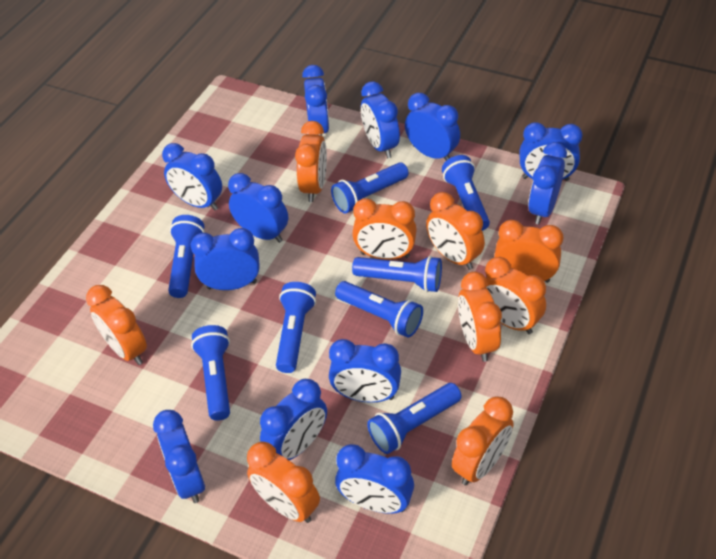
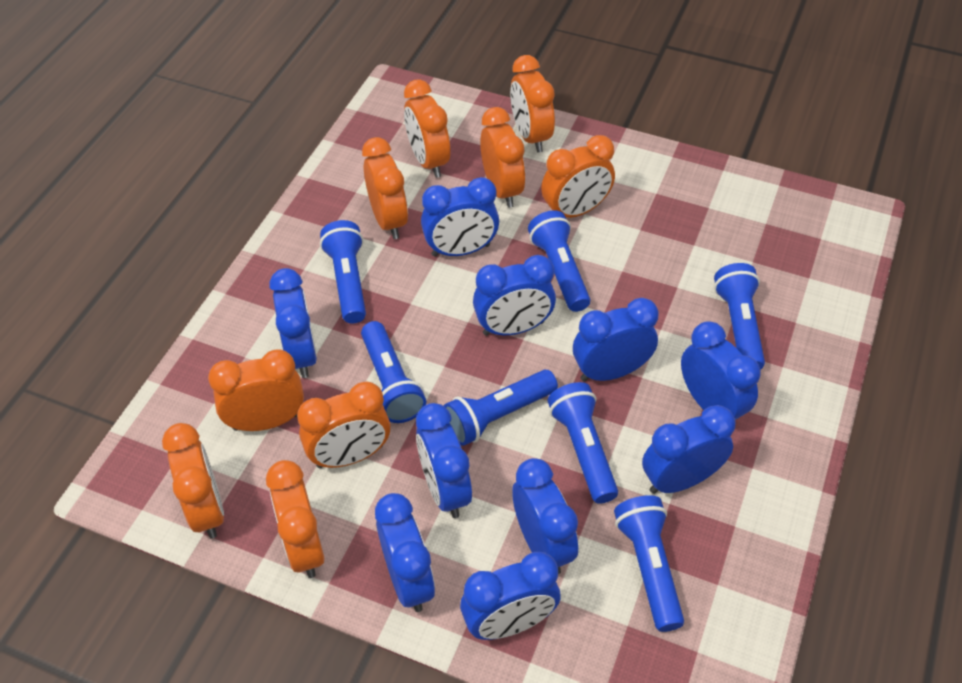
blue clock: [153,410,205,503] [162,143,222,210] [191,228,260,290] [228,173,288,243] [260,379,327,460] [302,65,329,136] [329,339,401,403] [335,444,414,514] [361,81,400,158] [405,93,460,161] [520,122,583,181] [528,142,567,224] = 12 -> [270,268,317,378] [375,493,435,612] [416,403,472,518] [421,177,499,257] [460,552,560,640] [473,255,556,336] [512,458,578,574] [573,298,659,382] [642,405,736,494] [681,321,761,420] = 10
blue flashlight: [168,215,205,298] [191,325,230,420] [276,282,316,373] [331,162,409,214] [335,281,423,338] [352,256,442,292] [367,383,462,454] [442,155,490,231] = 8 -> [320,220,366,323] [361,321,426,423] [444,370,558,446] [528,210,590,312] [548,382,618,504] [614,495,684,632] [714,263,765,370] = 7

